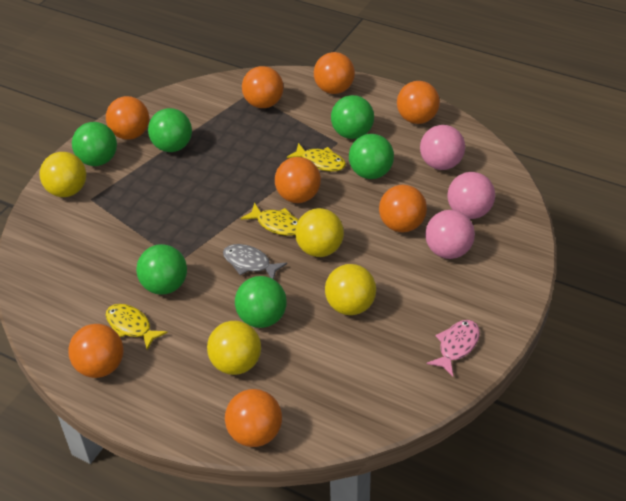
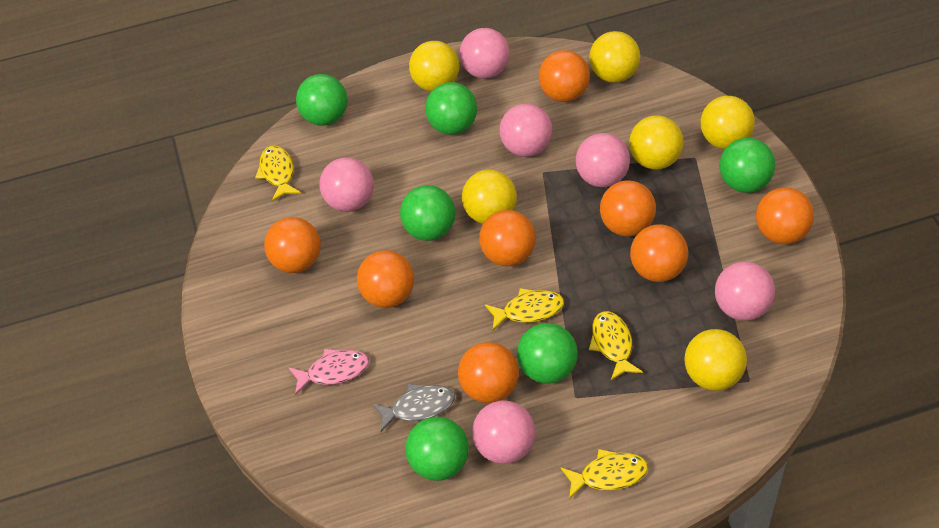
pink ball: [420,125,465,170] [425,210,475,259] [447,172,495,219] = 3 -> [319,157,374,212] [460,28,510,79] [472,400,535,464] [499,104,552,157] [576,133,630,187] [715,262,775,321] = 6
yellow ball: [40,152,86,197] [207,321,261,375] [295,208,344,257] [325,264,376,315] = 4 -> [409,41,459,91] [462,170,517,224] [589,31,640,83] [629,115,683,170] [684,329,747,391] [700,96,755,149] = 6
yellow fish: [106,304,168,350] [241,203,298,236] [287,143,346,172] = 3 -> [255,146,301,201] [485,288,564,331] [560,449,648,499] [589,311,643,380] = 4

